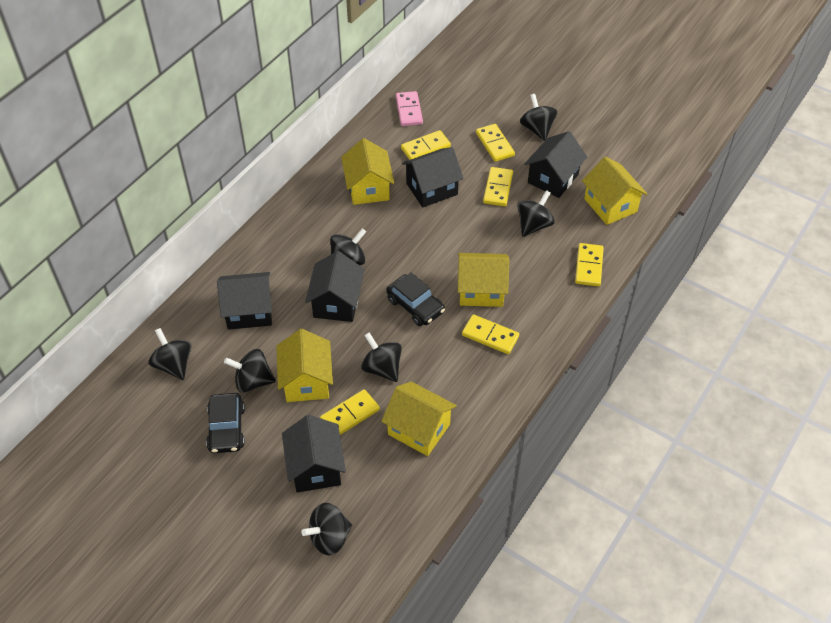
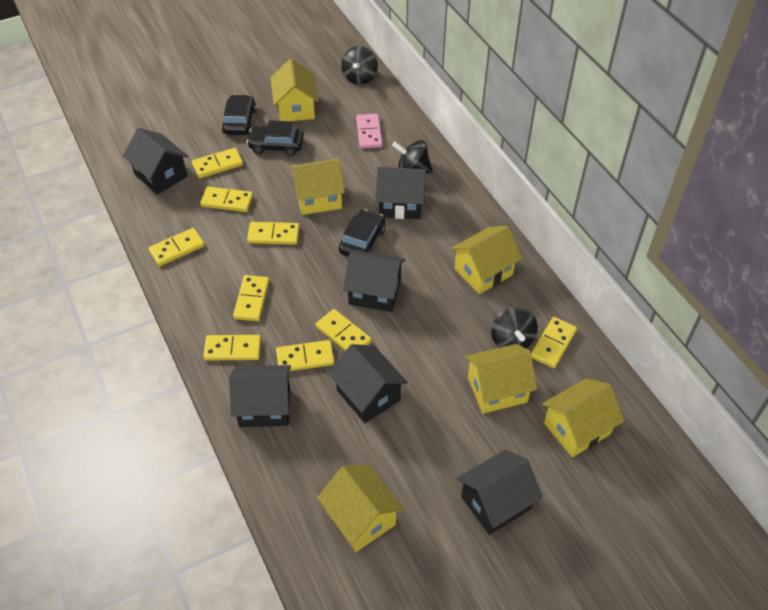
black car: [206,393,245,453] [386,273,445,326] = 2 -> [222,95,256,135] [247,120,304,156] [339,209,386,256] = 3
black house: [217,272,272,330] [282,415,346,492] [305,251,365,322] [402,147,463,207] [524,131,587,198] = 5 -> [123,128,188,195] [229,365,291,427] [329,344,408,423] [343,250,405,312] [376,167,426,219] [457,450,543,535] = 6
black spinning top: [148,328,192,380] [224,349,276,393] [301,503,352,555] [330,228,366,265] [361,332,402,382] [517,190,555,237] [520,94,558,141] = 7 -> [341,46,378,85] [392,140,433,173] [491,307,538,348] = 3
yellow domino: [320,389,380,435] [401,130,451,160] [462,314,519,354] [476,124,515,162] [483,167,513,206] [575,243,604,287] = 6 -> [148,228,205,266] [192,148,243,178] [200,187,253,212] [203,335,261,361] [233,275,269,321] [247,222,300,245] [276,340,334,371] [315,309,372,351] [531,317,577,368] = 9
yellow house: [277,329,333,402] [341,138,394,205] [381,382,457,456] [458,253,509,307] [582,157,647,225] = 5 -> [271,59,318,121] [290,159,345,215] [317,464,404,552] [451,226,522,294] [465,344,537,414] [542,378,624,457] = 6

